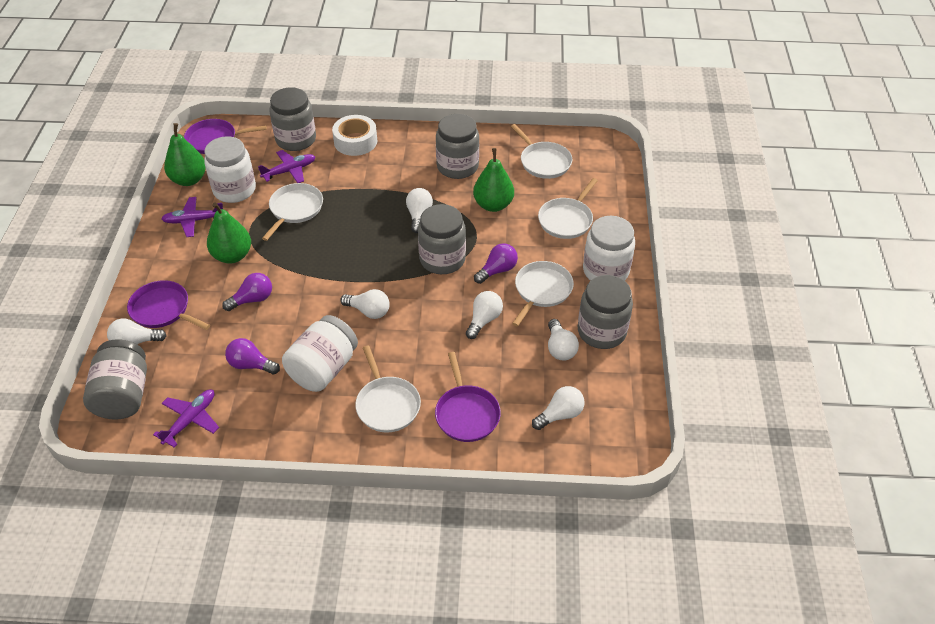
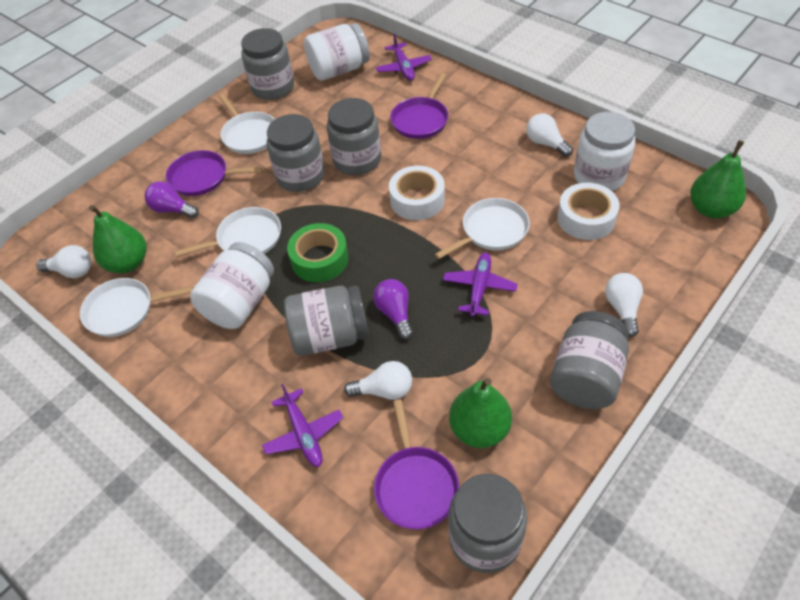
green tape: none = 0 -> [287,223,349,282] = 1
grey jar: [83,339,147,420] [269,88,316,151] [418,204,466,274] [436,114,479,179] [578,275,633,349] = 5 -> [241,28,294,100] [267,114,325,192] [284,286,369,356] [327,98,381,175] [448,474,527,573] [550,311,629,409] = 6
purple light bulb: [222,273,272,311] [225,338,280,374] [474,243,518,284] = 3 -> [144,181,199,218] [373,279,413,340] = 2
white light bulb: [107,319,167,344] [340,289,390,319] [406,188,433,233] [466,291,503,339] [532,386,584,430] [548,319,579,361] = 6 -> [36,245,91,278] [344,361,412,400] [526,113,573,157] [605,273,643,337] = 4
white pan: [262,183,323,241] [355,345,421,433] [511,124,572,179] [512,261,574,327] [538,178,598,239] = 5 -> [80,278,193,337] [175,207,281,257] [218,93,275,154] [435,198,530,259] = 4
white tape: [332,115,377,156] = 1 -> [389,166,445,220] [557,183,619,240] = 2

